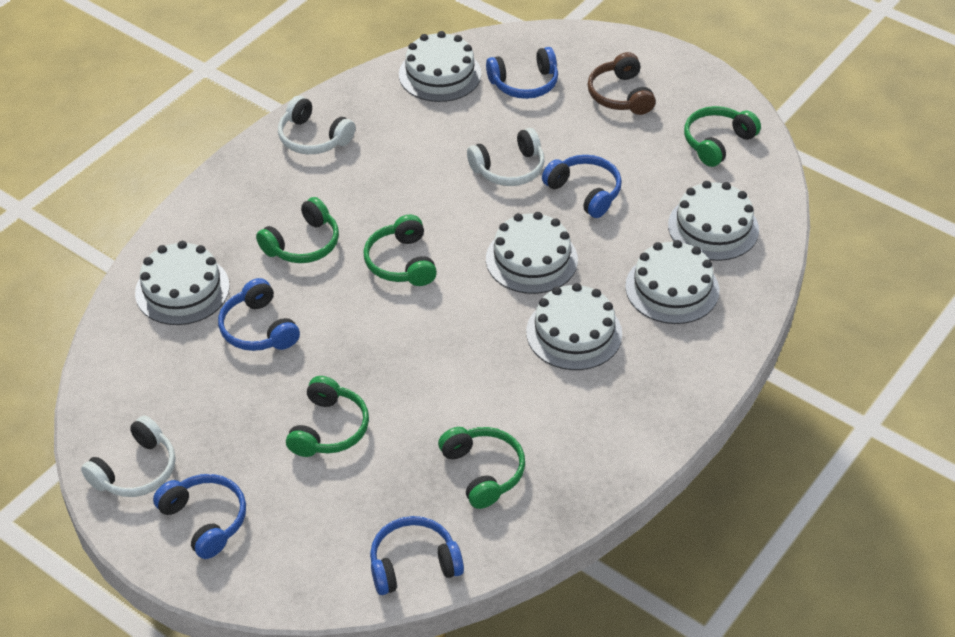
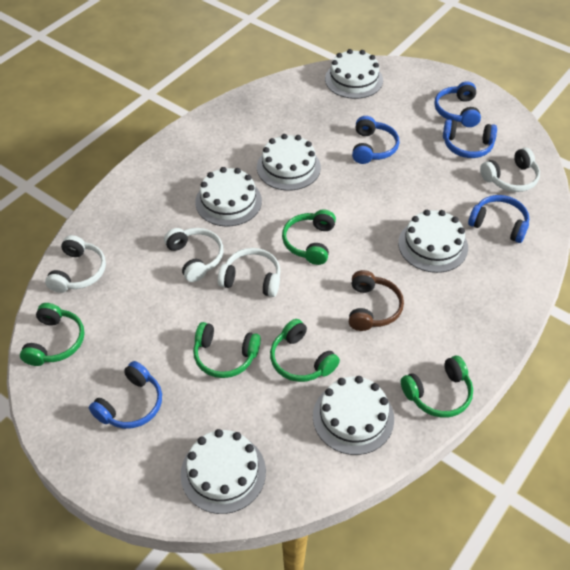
white headphones: [81,416,176,497] [278,96,355,154] [467,128,545,186] = 3 -> [45,235,106,293] [164,228,223,282] [218,248,280,297] [480,148,540,192] = 4

